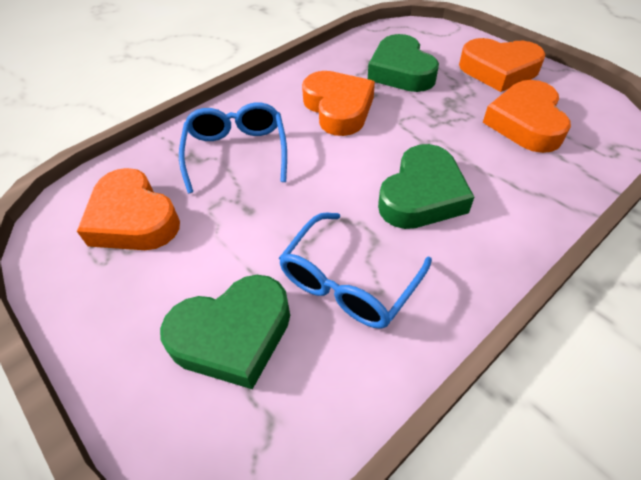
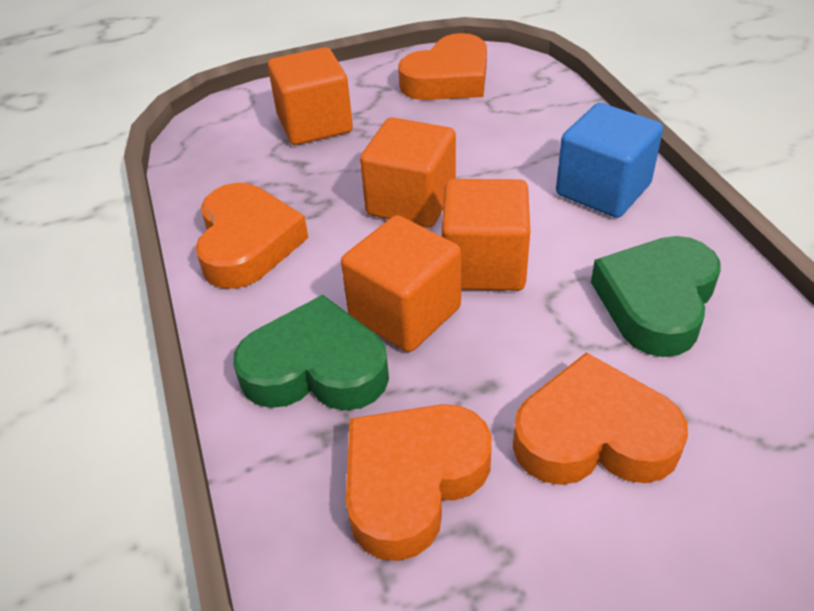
blue cube: none = 0 -> [556,103,663,218] = 1
blue glasses: [179,103,287,193] [279,213,432,329] = 2 -> none = 0
green heart: [160,275,290,389] [368,34,439,92] [378,144,474,229] = 3 -> [233,295,389,411] [591,236,721,357] = 2
orange cube: none = 0 -> [268,47,353,145] [341,215,461,352] [360,117,456,228] [442,179,530,291] = 4

